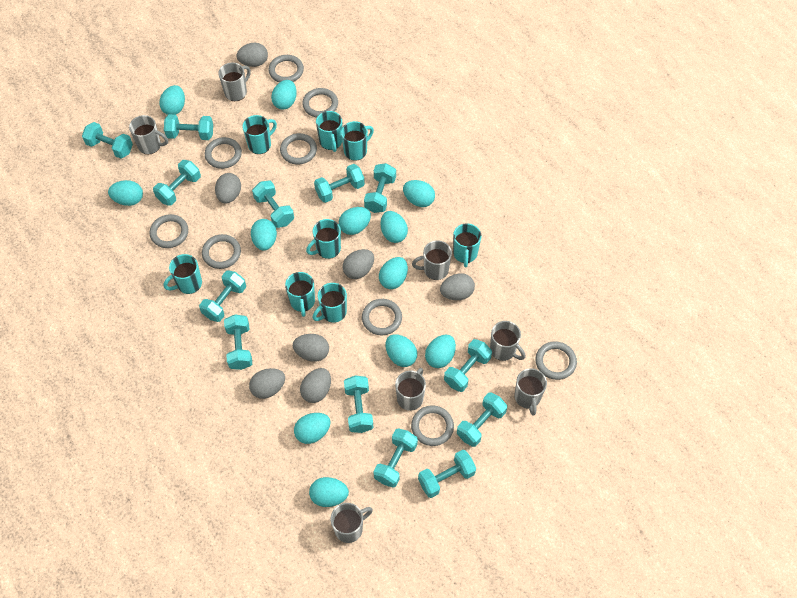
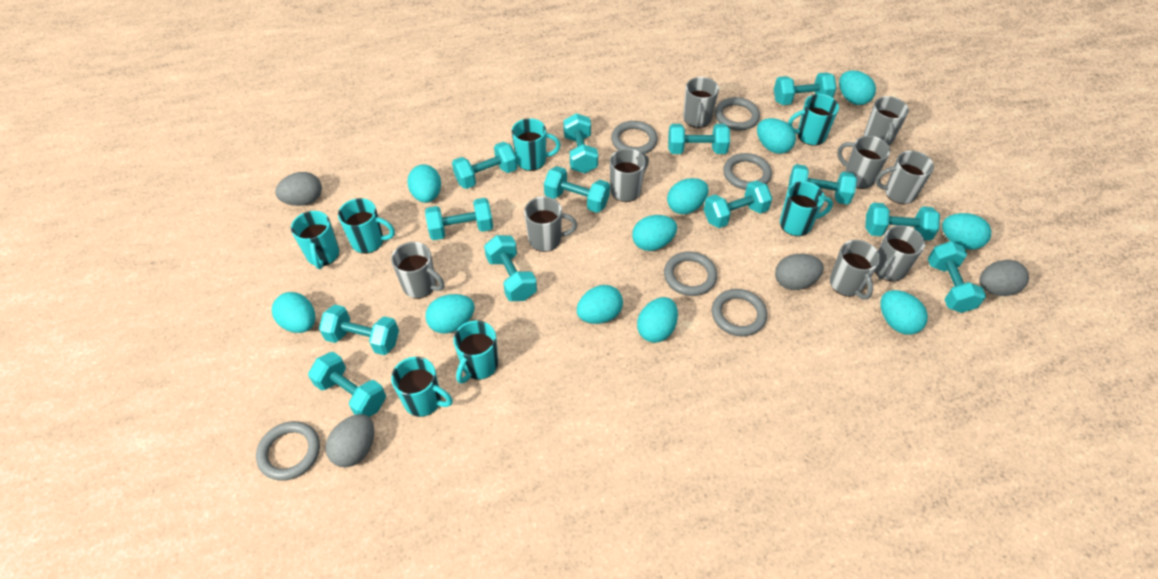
grey egg: [215,173,241,204] [236,43,268,67] [249,368,285,399] [293,334,329,362] [300,368,331,403] [342,249,374,279] [440,273,475,300] = 7 -> [275,172,322,206] [325,414,374,467] [775,254,824,290] [979,260,1029,296] = 4
grey mug: [129,115,168,154] [218,63,251,101] [331,503,373,543] [395,368,426,411] [412,240,452,280] [490,321,525,361] [514,368,547,416] = 7 -> [391,242,444,299] [524,197,577,252] [610,148,649,202] [683,77,719,128] [830,240,880,300] [837,136,890,189] [864,96,909,146] [875,151,934,204] [875,225,925,282] = 9
grey ring: [150,214,188,248] [202,234,241,269] [205,137,242,169] [269,55,304,83] [280,133,317,165] [302,88,338,118] [362,299,402,335] [411,405,454,446] [535,341,577,380] = 9 -> [256,421,320,481] [611,121,658,154] [664,251,717,296] [712,289,767,336] [715,97,760,131] [723,153,772,190] = 6
turquoise egg: [108,180,143,206] [159,85,185,115] [251,219,277,251] [271,80,297,110] [294,413,330,444] [309,477,349,507] [339,207,371,235] [379,257,408,289] [381,211,408,243] [386,334,417,367] [403,180,435,207] [425,335,456,368] = 12 -> [272,292,315,333] [407,164,441,203] [425,294,475,334] [577,285,623,324] [632,215,677,251] [637,297,678,343] [667,178,709,214] [757,118,796,154] [839,70,876,105] [881,290,928,335] [942,213,991,250] = 11
turquoise mug: [164,254,202,294] [242,115,277,154] [285,272,315,317] [306,219,341,259] [313,283,347,323] [316,111,342,152] [341,121,374,161] [453,223,482,267] = 8 -> [291,211,339,269] [338,198,395,254] [391,357,453,417] [453,320,498,384] [512,118,561,171] [780,181,833,236] [788,94,839,146] = 7

